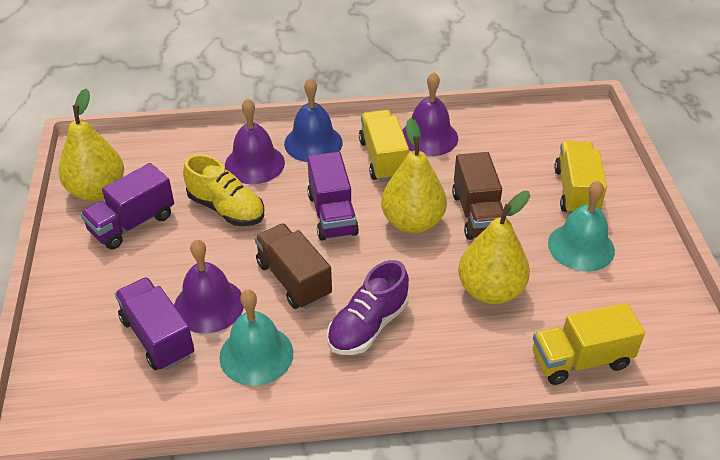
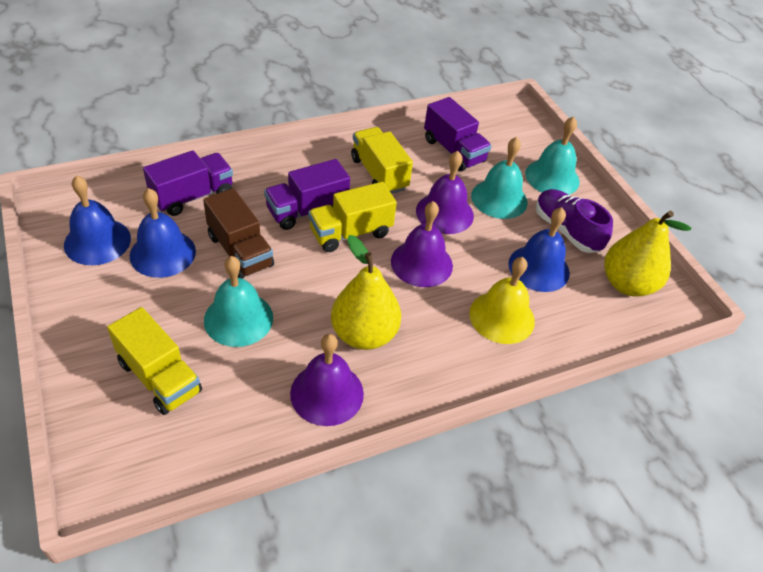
blue bell: [284,78,343,162] = 1 -> [64,175,131,265] [130,188,196,278] [508,207,570,292] = 3
brown truck: [255,224,332,309] [452,152,507,240] = 2 -> [203,188,274,279] = 1
turquoise bell: [219,289,293,386] [548,181,615,272] = 2 -> [204,256,273,347] [471,137,527,219] [525,116,580,195] = 3
yellow bell: none = 0 -> [469,257,535,344] = 1
yellow pear: [59,89,124,201] [381,118,447,234] [458,191,530,304] = 3 -> [331,235,401,350] [604,211,691,296] = 2
yellow shoe: [183,154,264,226] = 1 -> none = 0

